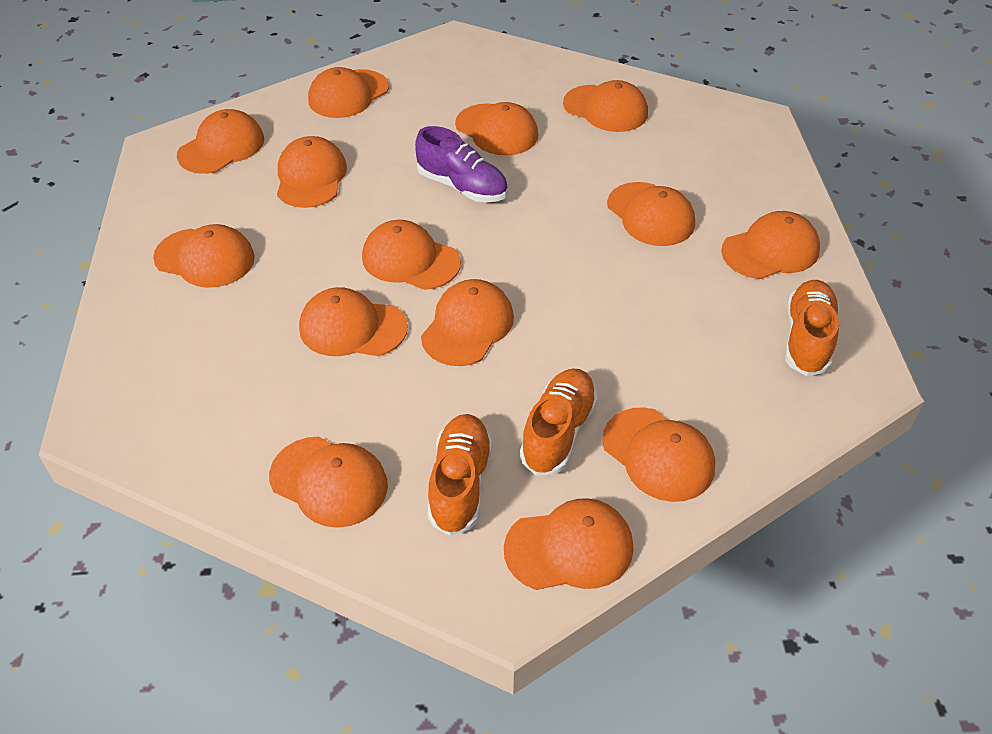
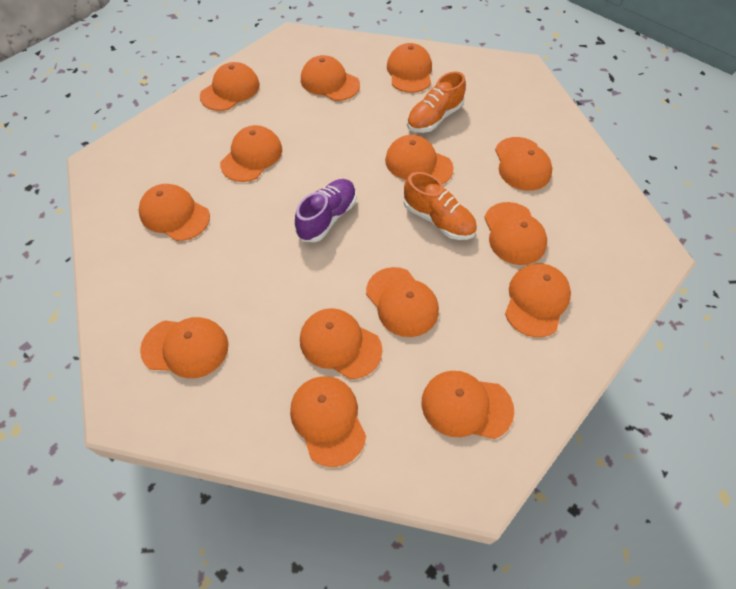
orange shoe: [427,414,493,536] [520,368,598,476] [785,280,839,376] = 3 -> [404,172,477,240] [407,71,466,133] = 2

